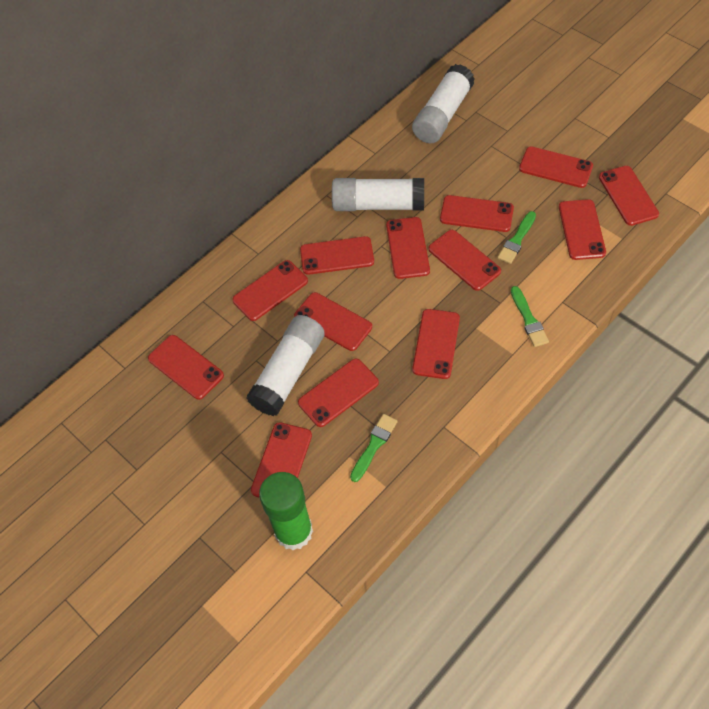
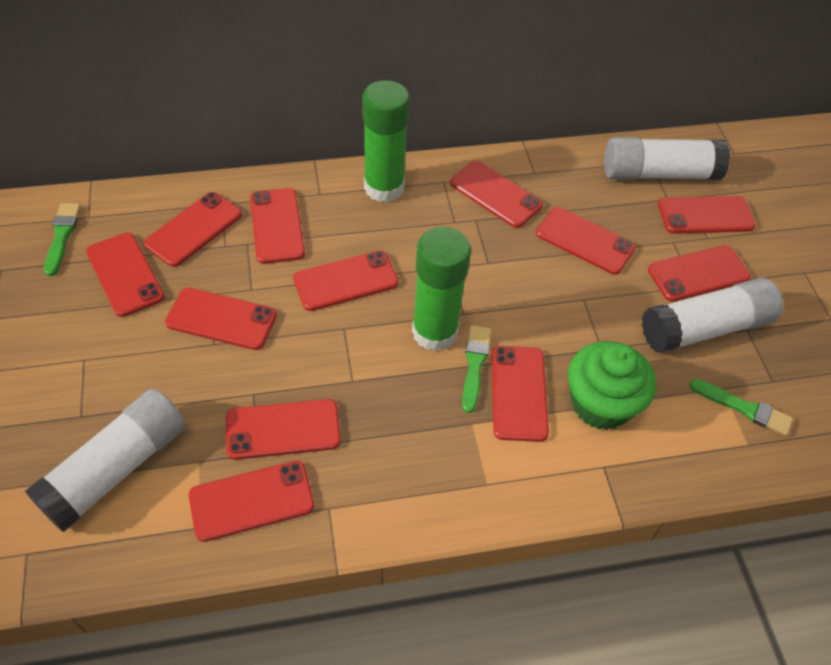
green cupcake: none = 0 -> [568,341,656,430] = 1
green glue stick: [259,472,313,550] = 1 -> [362,80,410,202] [412,227,471,351] = 2
red phone: [148,335,224,400] [232,260,308,321] [251,422,312,498] [294,292,372,351] [298,359,379,427] [300,236,374,275] [386,217,430,279] [412,309,460,379] [429,230,501,291] [440,195,514,232] [519,147,593,188] [559,199,606,260] [599,166,659,226] = 13 -> [86,232,165,317] [144,192,242,267] [165,288,277,350] [189,461,314,542] [226,399,341,460] [250,188,305,264] [293,251,399,311] [450,161,543,228] [491,346,549,442] [536,207,636,275] [648,245,751,302] [658,196,756,234] = 12

